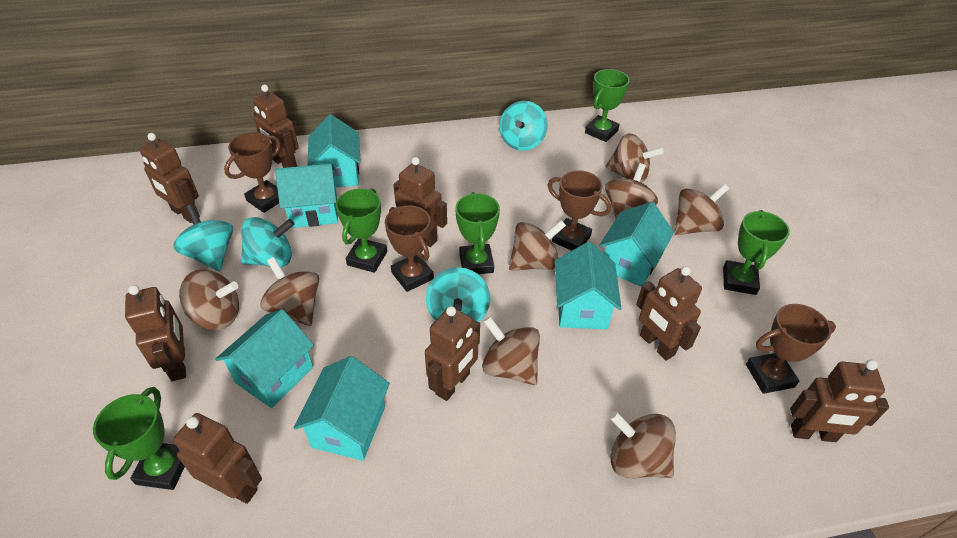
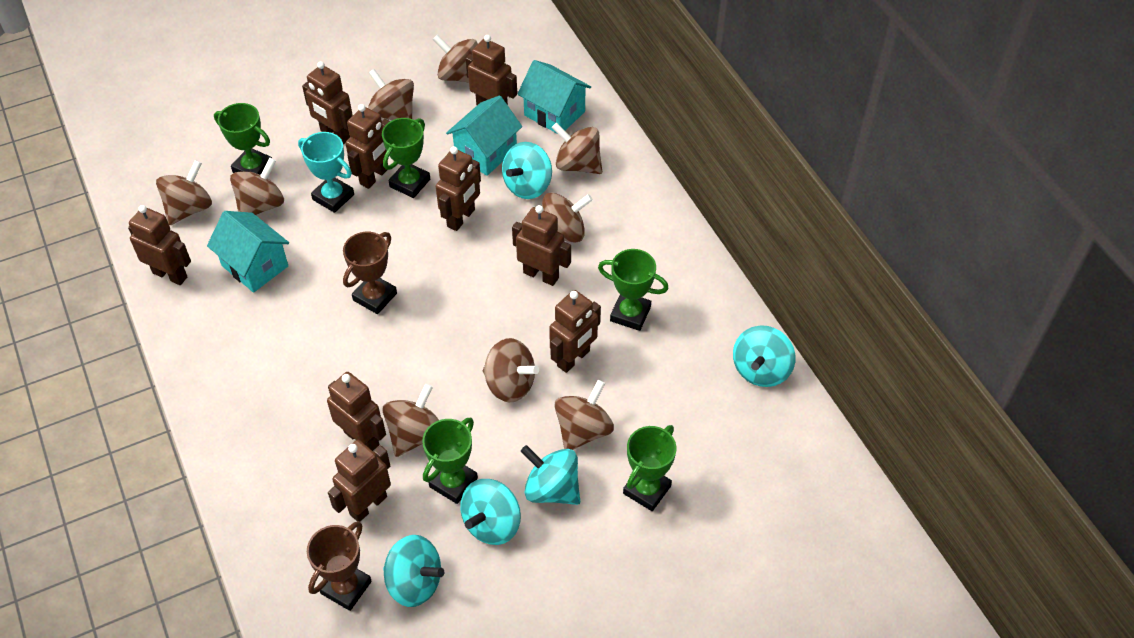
brown robot: [125,285,186,381] [140,133,200,223] [173,413,262,504] [253,85,299,168] [394,157,447,247] [425,306,480,401] [636,266,702,361] [790,359,889,442] = 8 -> [128,205,191,285] [302,61,353,145] [327,372,386,451] [328,440,391,522] [345,104,390,189] [436,147,481,231] [466,35,517,105] [512,205,571,286] [549,290,601,373] = 9
brown spinning top: [179,269,239,330] [260,257,319,326] [482,316,540,385] [509,220,566,271] [605,163,658,218] [606,134,664,183] [609,411,676,478] [674,184,729,235] = 8 -> [156,160,212,225] [230,158,284,215] [368,69,414,120] [382,383,439,457] [433,35,478,83] [483,338,539,402] [542,193,593,243] [552,123,602,174] [554,380,614,450] = 9
brown trophy: [224,132,281,213] [385,205,434,292] [548,170,611,251] [746,304,836,394] = 4 -> [307,521,372,611] [343,232,397,314] = 2
turquoise house: [215,309,314,408] [275,164,338,228] [294,356,390,461] [308,115,361,188] [555,242,622,329] [599,202,674,287] = 6 -> [207,211,289,293] [446,95,522,176] [517,60,591,133] = 3
turquoise spinning top: [173,204,233,272] [241,217,295,267] [426,267,490,322] [499,101,548,151] = 4 -> [383,535,444,607] [460,479,521,545] [502,142,552,199] [521,445,580,505] [733,325,795,387] = 5
turquoise trophy: none = 0 -> [298,132,354,213] = 1

